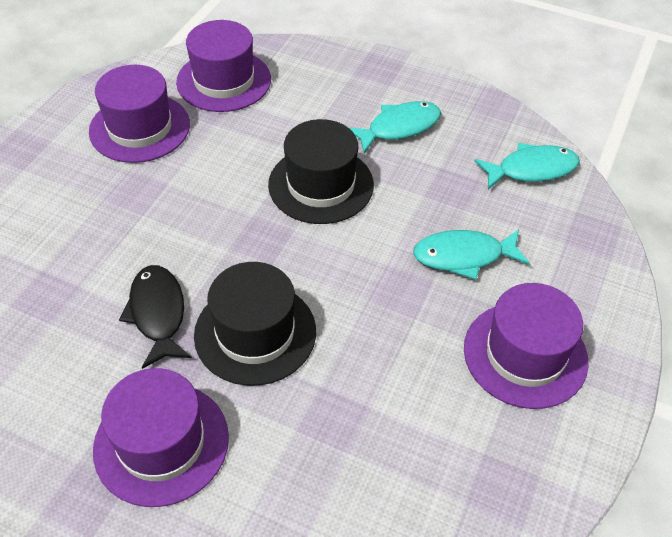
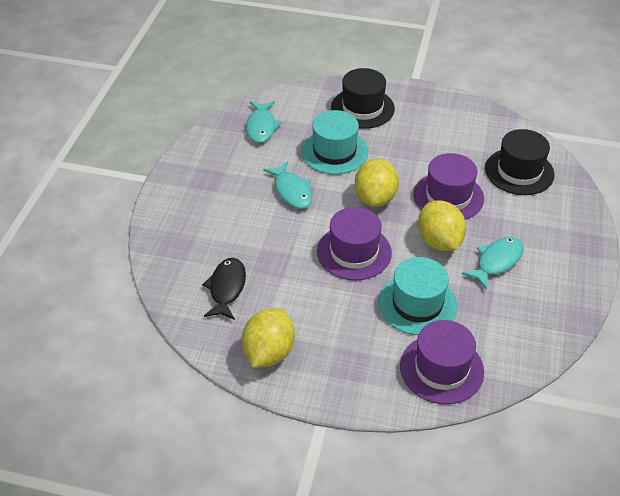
purple hat: [89,65,190,163] [93,368,229,507] [176,20,271,112] [464,283,589,409] = 4 -> [317,207,392,281] [400,320,484,405] [413,153,484,220] = 3
turquoise hat: none = 0 -> [301,110,368,174] [378,257,457,335] = 2
yellow lemon: none = 0 -> [242,308,295,368] [355,159,399,207] [418,200,466,251] = 3

